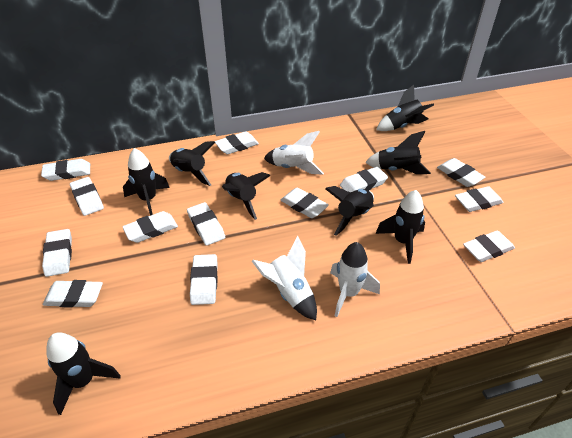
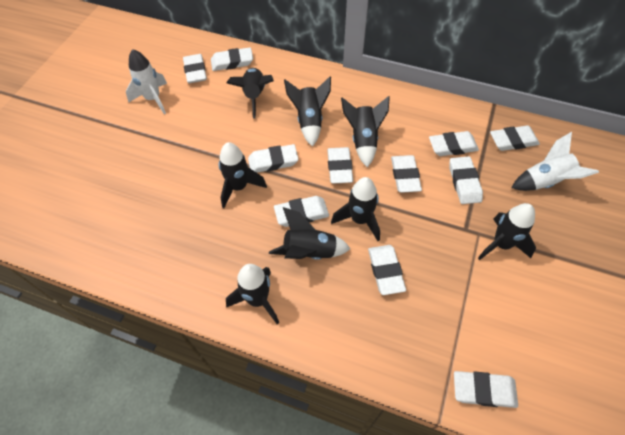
white eraser: [41,159,90,181] [42,229,72,277] [43,280,103,308] [70,177,104,216] [122,211,178,243] [187,202,225,246] [190,254,218,305] [215,131,259,154] [280,188,329,218] [340,167,388,193] [437,158,485,187] [455,186,504,212] [463,230,515,262] = 13 -> [183,54,207,83] [211,47,253,71] [248,144,298,173] [274,196,329,227] [327,147,353,184] [368,245,406,295] [391,155,422,193] [429,131,479,156] [449,156,483,204] [454,371,518,408] [490,125,540,151] = 11
white rocket: [252,236,317,320] [264,131,324,175] [330,242,380,317] = 3 -> [126,49,167,114] [512,132,599,191] = 2

